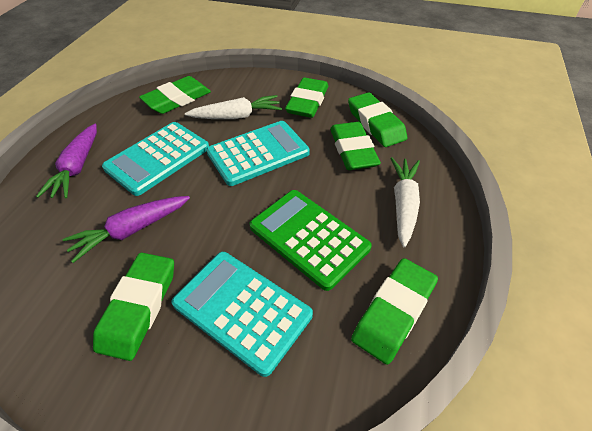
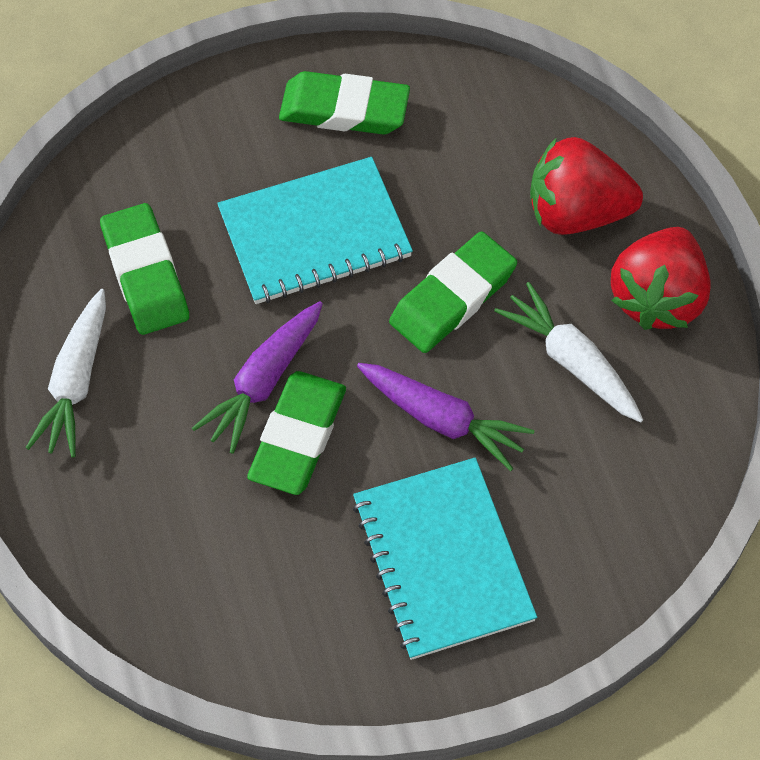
green calculator: [249,190,372,291] = 1 -> none = 0
green eraser: [93,253,174,361] [139,76,211,114] [285,77,328,118] [330,122,381,170] [348,92,407,147] [351,258,438,365] = 6 -> [100,203,189,335] [247,371,346,495] [279,71,410,135] [389,231,517,353] = 4
red strawberry: none = 0 -> [530,137,643,235] [611,227,711,330] = 2
turquoise calculator: [102,122,209,196] [171,252,313,377] [206,121,310,186] = 3 -> none = 0
turquoise notebook: none = 0 -> [217,157,413,304] [353,458,537,660] = 2

